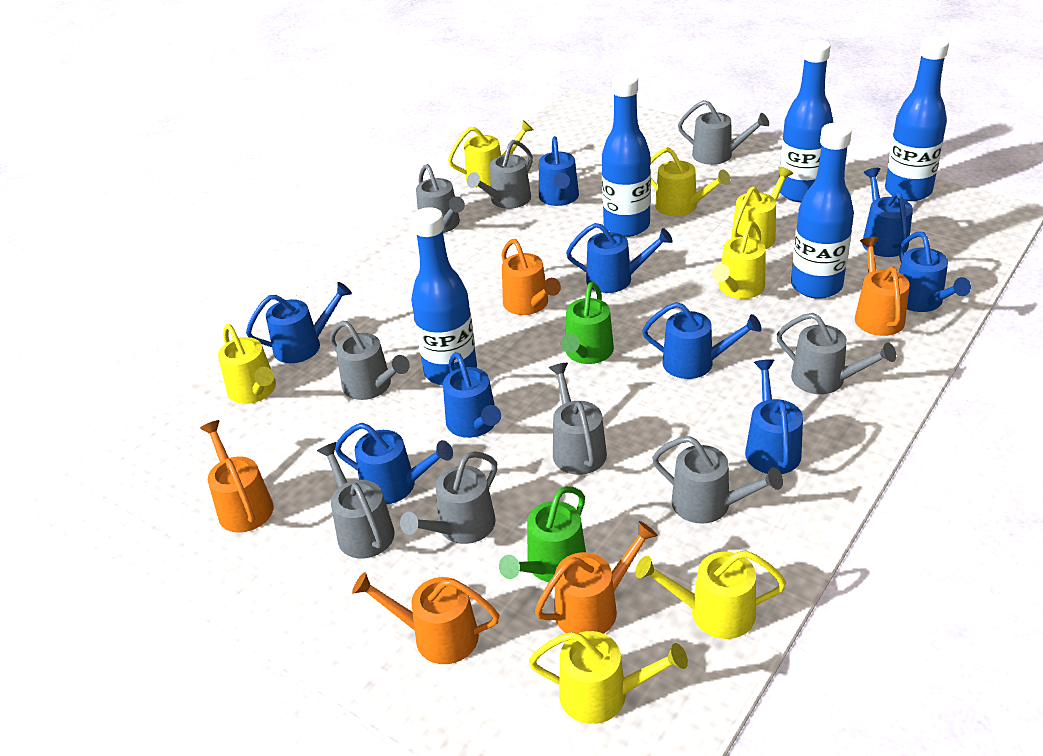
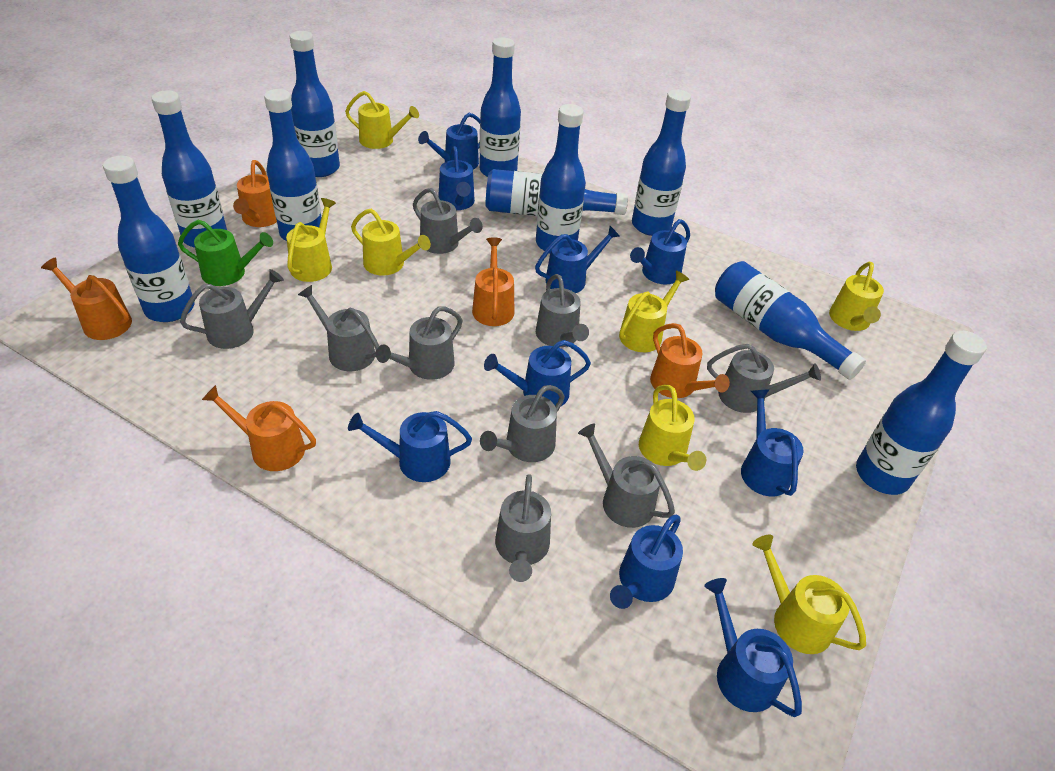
blue bottle: [411,207,477,385] [602,73,651,237] [779,39,834,202] [791,123,854,299] [885,36,949,201] = 5 -> [103,156,194,322] [151,90,227,248] [264,89,322,241] [290,31,340,177] [479,38,521,177] [486,169,628,216] [536,104,586,253] [632,90,691,236] [715,261,866,380] [856,331,987,495] = 10
green watering can: [499,486,586,582] [561,282,614,364] = 2 -> [178,220,273,286] = 1

